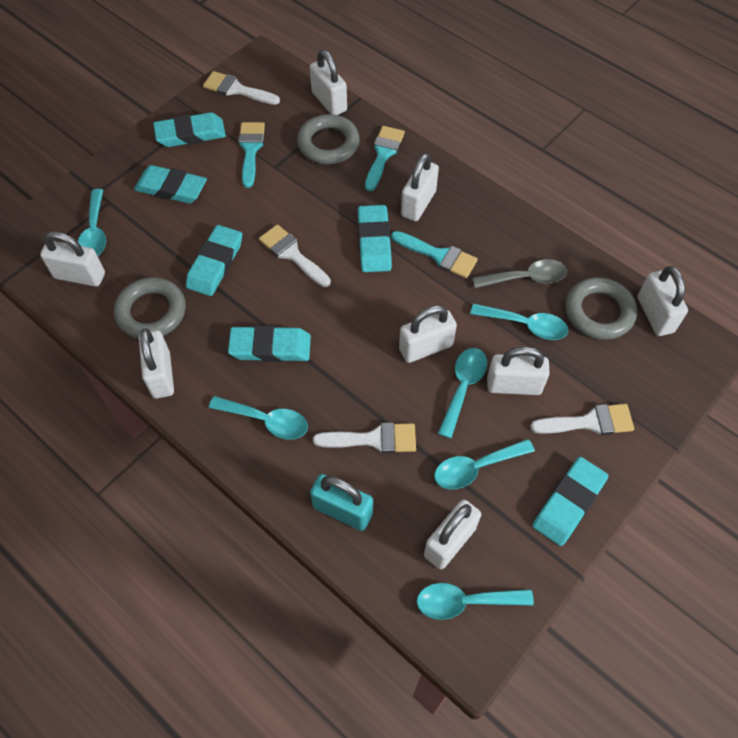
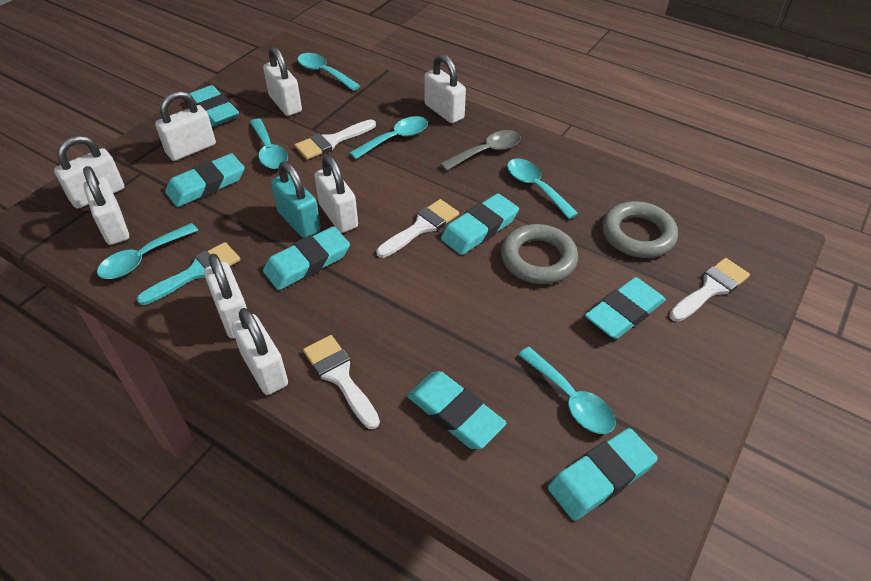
grey ring: [114,277,186,339] [297,114,360,164] [565,277,637,340] = 3 -> [501,224,578,284] [602,201,678,258] = 2
turquoise brush: [238,122,265,188] [365,126,405,191] [391,231,478,278] = 3 -> [137,242,240,305] = 1
turquoise eraser: [134,165,207,204] [153,112,226,147] [186,225,242,296] [228,325,311,362] [358,205,392,272] [532,457,608,546] = 6 -> [165,153,245,207] [189,85,239,127] [263,226,350,290] [407,371,506,449] [441,194,519,255] [548,428,658,521] [585,277,666,339] = 7

